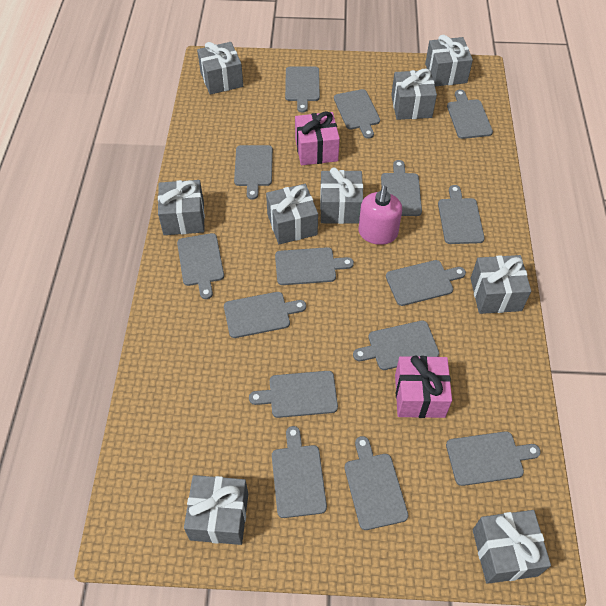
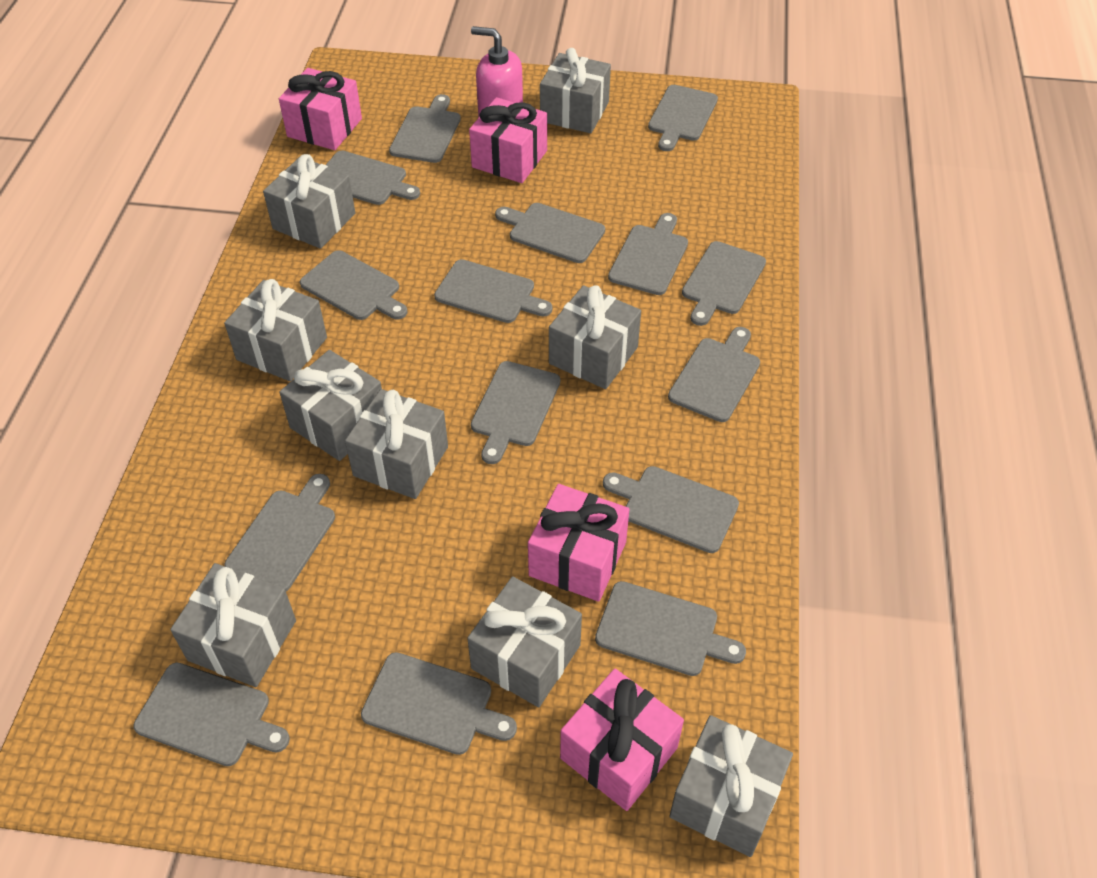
pink gift: [295,111,340,165] [395,356,452,418] = 2 -> [279,68,362,150] [469,97,547,183] [528,484,630,602] [560,668,684,811] = 4

